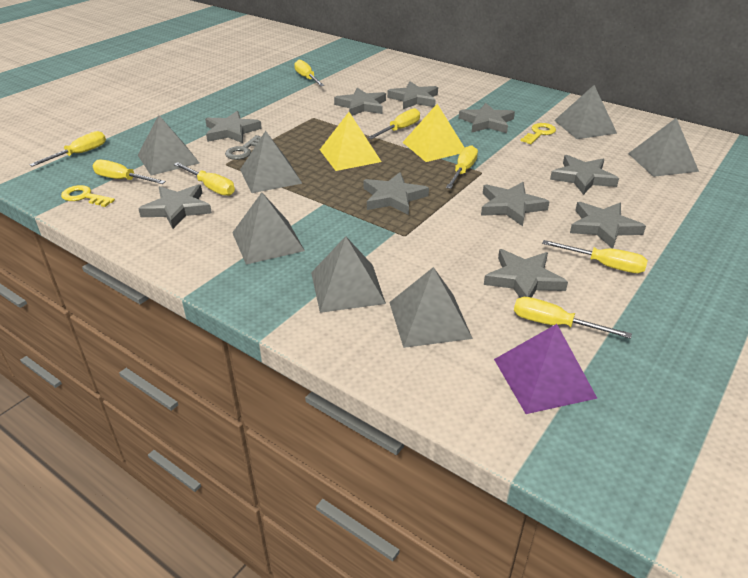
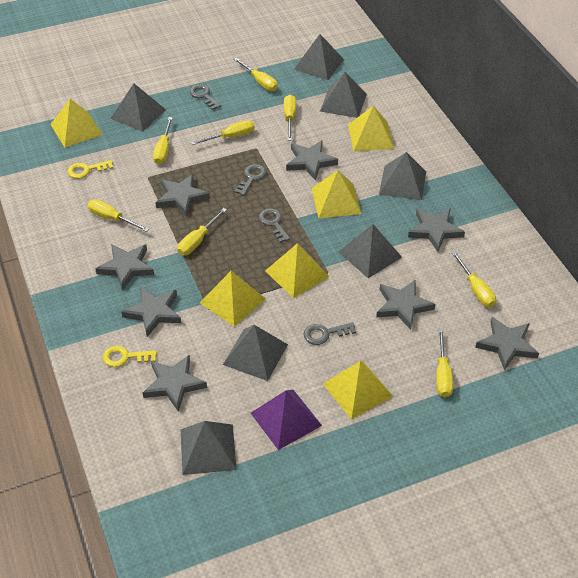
grey key: [225,135,261,160] = 1 -> [189,84,221,110] [235,164,266,196] [259,208,290,243] [304,322,356,345] = 4
grey star: [138,184,212,229] [205,111,262,143] [334,88,386,116] [363,172,429,215] [387,81,438,109] [459,103,515,133] [481,182,550,226] [484,249,568,298] [550,155,619,195] [570,202,646,249] = 10 -> [95,244,154,290] [121,286,181,337] [143,355,207,412] [156,174,210,217] [286,140,338,181] [376,279,435,330] [408,208,465,252] [475,317,539,371] = 8
yellow pyramid: [320,112,382,171] [403,104,465,162] = 2 -> [50,99,103,148] [200,271,266,327] [265,243,330,298] [312,170,362,218] [323,361,393,420] [348,106,394,151] = 6

